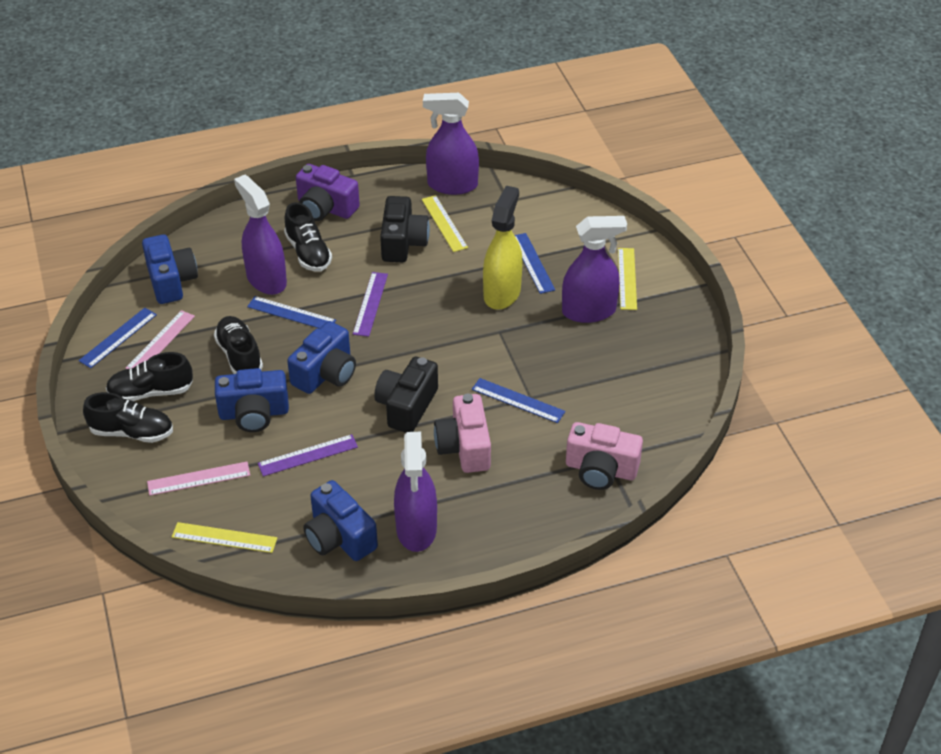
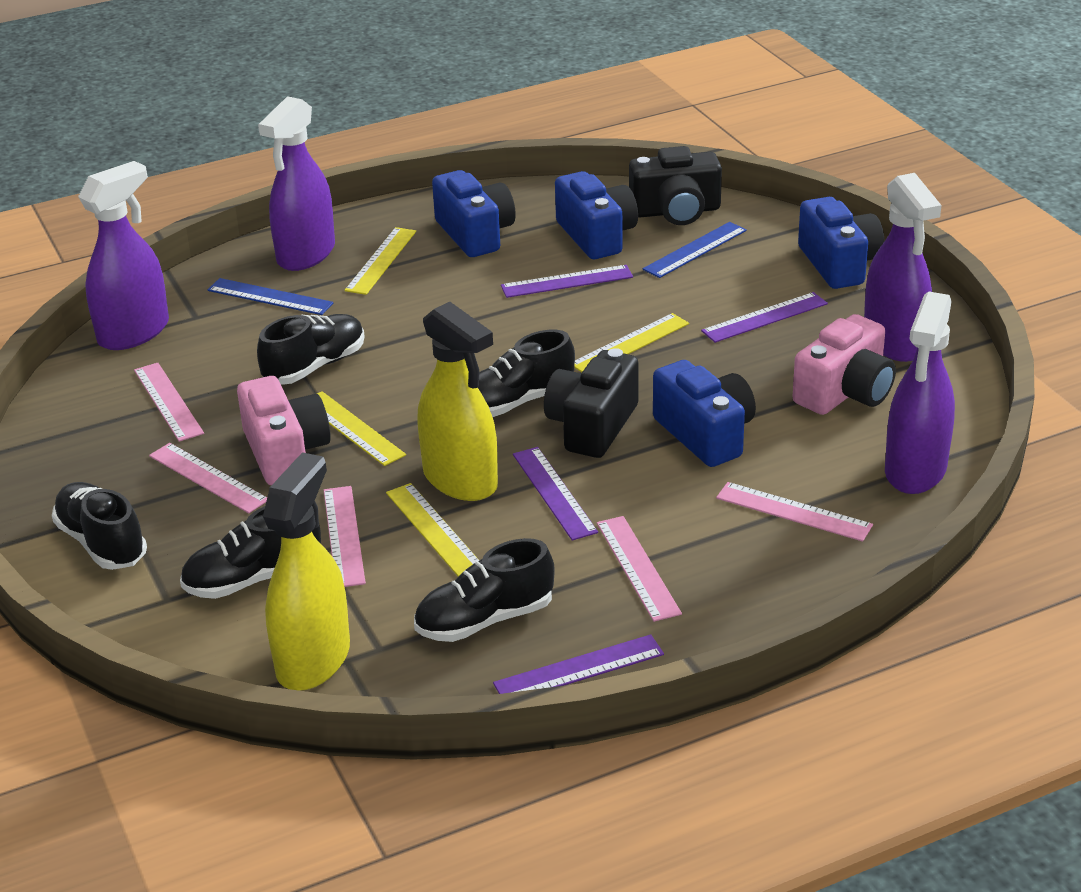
black shoe: [83,392,173,443] [106,352,193,401] [214,316,263,374] [284,202,332,271] = 4 -> [52,482,147,570] [180,506,321,599] [257,314,364,385] [414,538,555,642] [478,330,575,417] = 5
blue ruler: [79,308,157,368] [247,296,336,328] [472,378,565,423] [514,233,555,294] = 4 -> [208,278,333,315] [643,222,747,278] = 2
pink ruler: [125,310,195,369] [147,462,250,496] = 2 -> [134,363,204,442] [149,443,267,513] [324,486,366,587] [597,516,682,622] [716,482,873,542] = 5
purple camera: [296,164,360,221] = 1 -> none = 0
purple ruler: [258,434,358,477] [353,272,388,337] = 2 -> [493,634,664,694] [501,265,633,298] [513,447,598,541] [701,292,828,343] = 4
yellow ruler: [172,522,277,553] [422,195,468,252] [618,248,637,310] = 3 -> [317,391,406,466] [345,227,416,295] [386,483,479,576] [574,313,689,372] = 4
yellow spray bottle: [483,186,523,310] = 1 -> [263,452,350,691] [417,301,498,501] = 2

